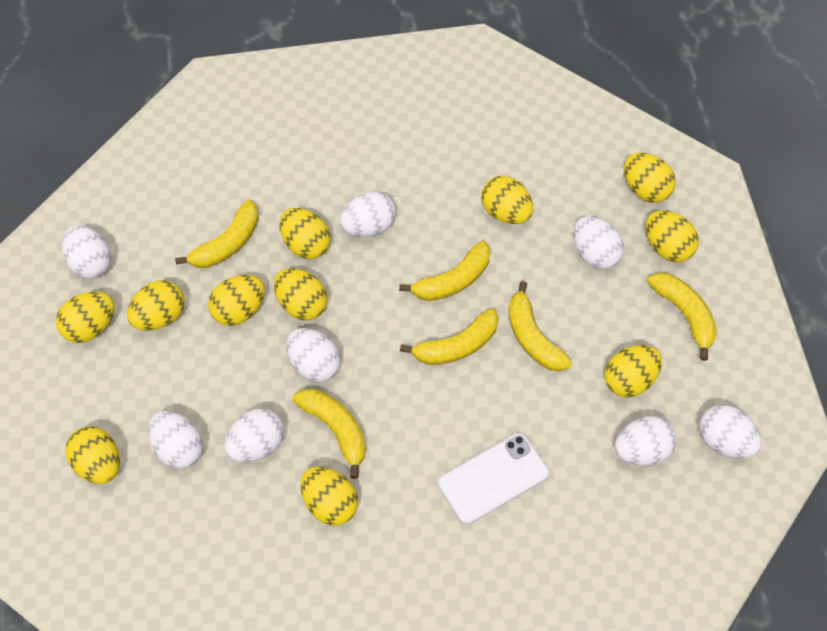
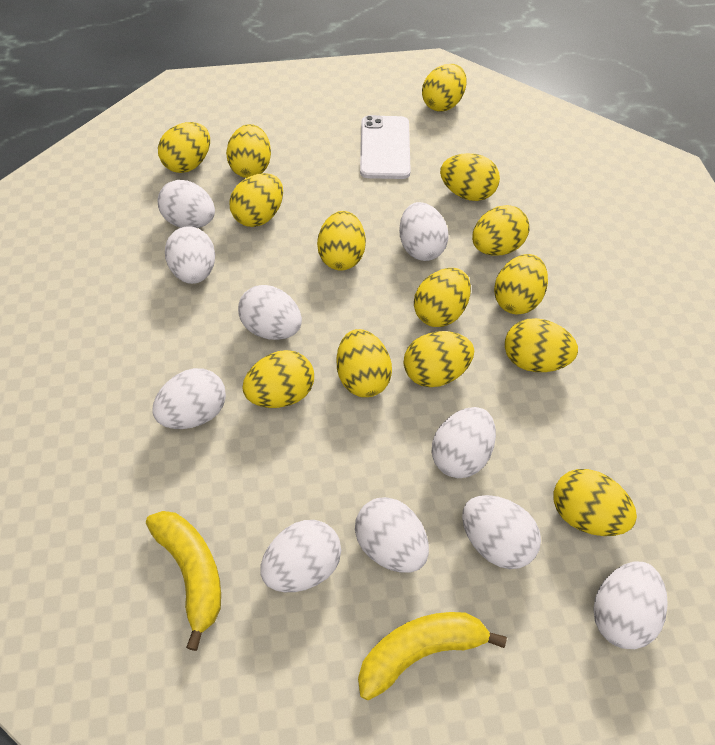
white egg: [62,225,111,279] [148,411,203,469] [224,408,284,462] [286,328,341,382] [340,191,396,237] [573,216,624,270] [615,416,677,466] [699,405,761,458] = 8 -> [152,368,226,429] [158,180,215,228] [165,226,215,284] [238,285,302,340] [260,520,341,592] [355,497,429,573] [399,202,449,261] [432,407,496,478] [462,495,541,569] [593,562,668,649] = 10
yellow banana: [175,200,258,268] [293,389,366,479] [399,241,490,301] [400,308,499,365] [508,281,572,372] [647,273,717,361] = 6 -> [146,511,221,651] [358,612,507,700] = 2
yellow egg: [56,291,115,343] [66,426,120,484] [127,280,185,331] [208,275,265,326] [274,268,327,320] [280,208,331,259] [301,467,358,525] [481,176,533,224] [604,345,662,397] [624,153,676,203] [646,210,699,262] = 11 -> [158,122,210,173] [226,124,271,178] [229,173,283,227] [242,350,314,408] [317,211,366,270] [337,329,392,397] [404,331,474,387] [414,268,471,327] [422,64,467,112] [440,153,500,201] [472,205,530,256] [494,254,548,314] [505,318,578,372] [554,469,637,536] = 14

